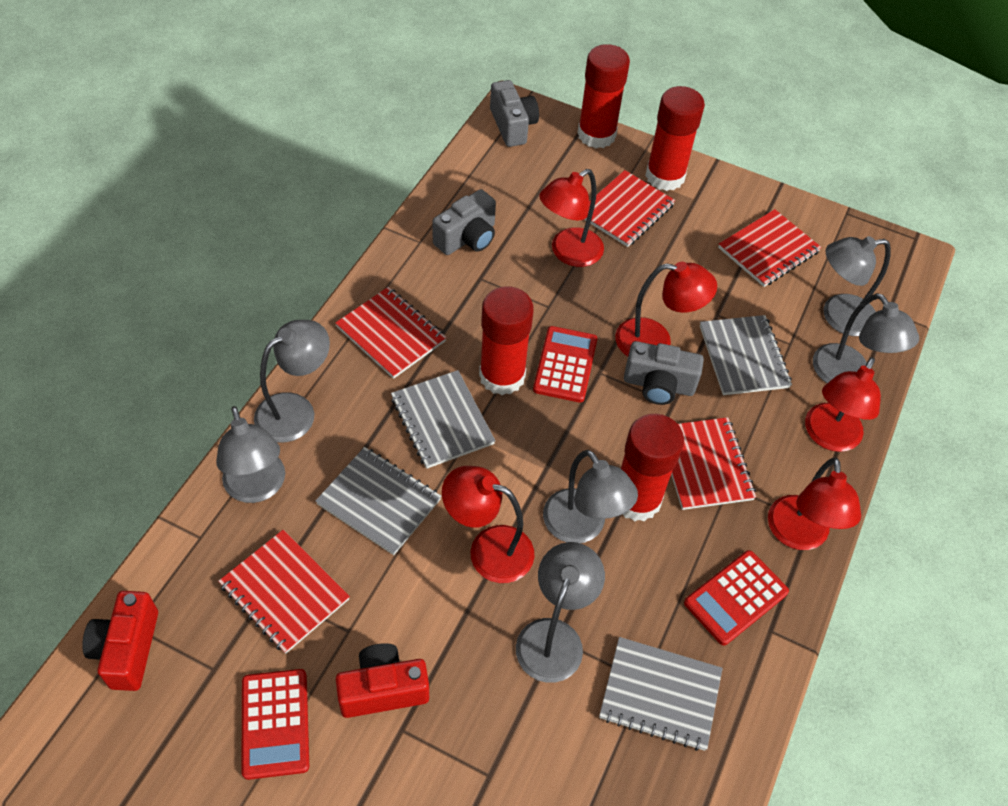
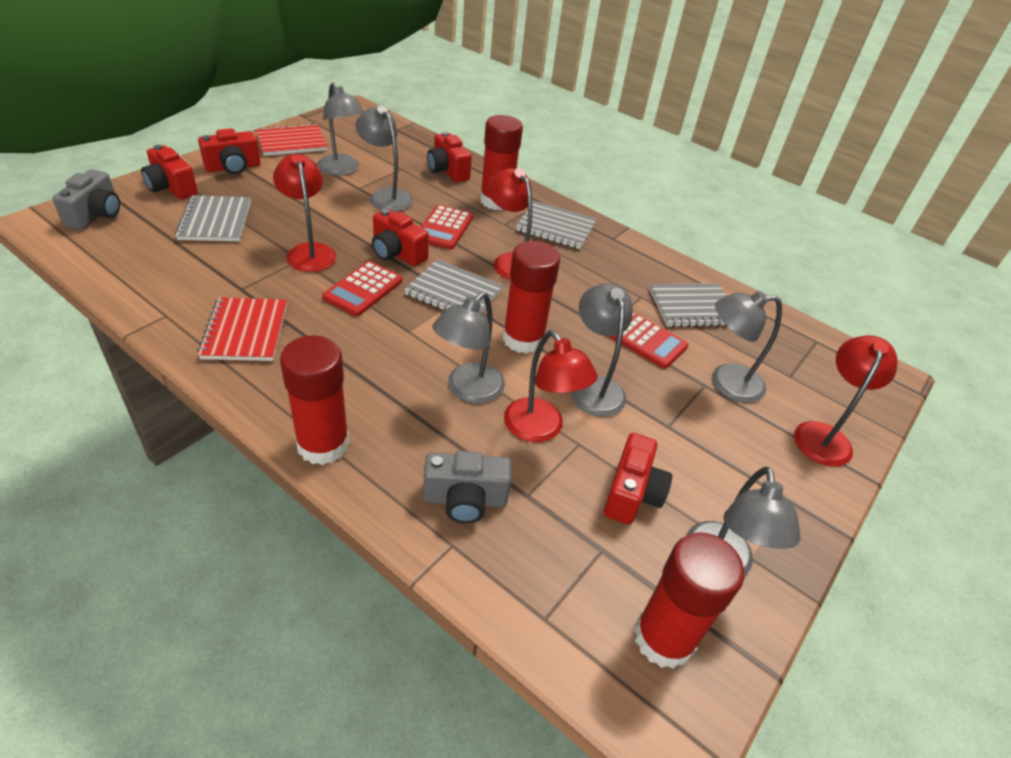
grey camera: [432,189,496,255] [490,80,539,147] [624,341,704,405] = 3 -> [52,170,120,230] [423,451,511,523] = 2
red camera: [82,591,158,691] [336,643,429,718] = 2 -> [141,145,198,200] [198,128,261,174] [372,209,429,266] [427,131,472,182] [604,433,672,525] = 5
red lamp: [442,466,535,583] [539,169,604,267] [615,262,717,357] [768,458,861,550] [805,357,881,452] = 5 -> [273,154,336,272] [488,168,532,280] [504,330,598,442] [794,335,897,467] = 4
red notebook: [218,530,350,654] [335,287,447,379] [584,170,675,247] [671,417,756,510] [718,209,821,287] = 5 -> [197,297,287,361] [256,123,327,156] = 2

